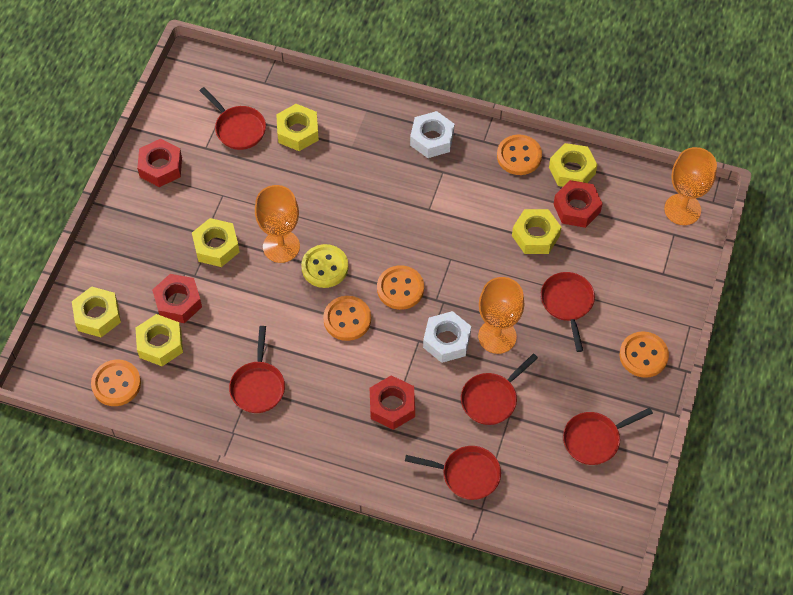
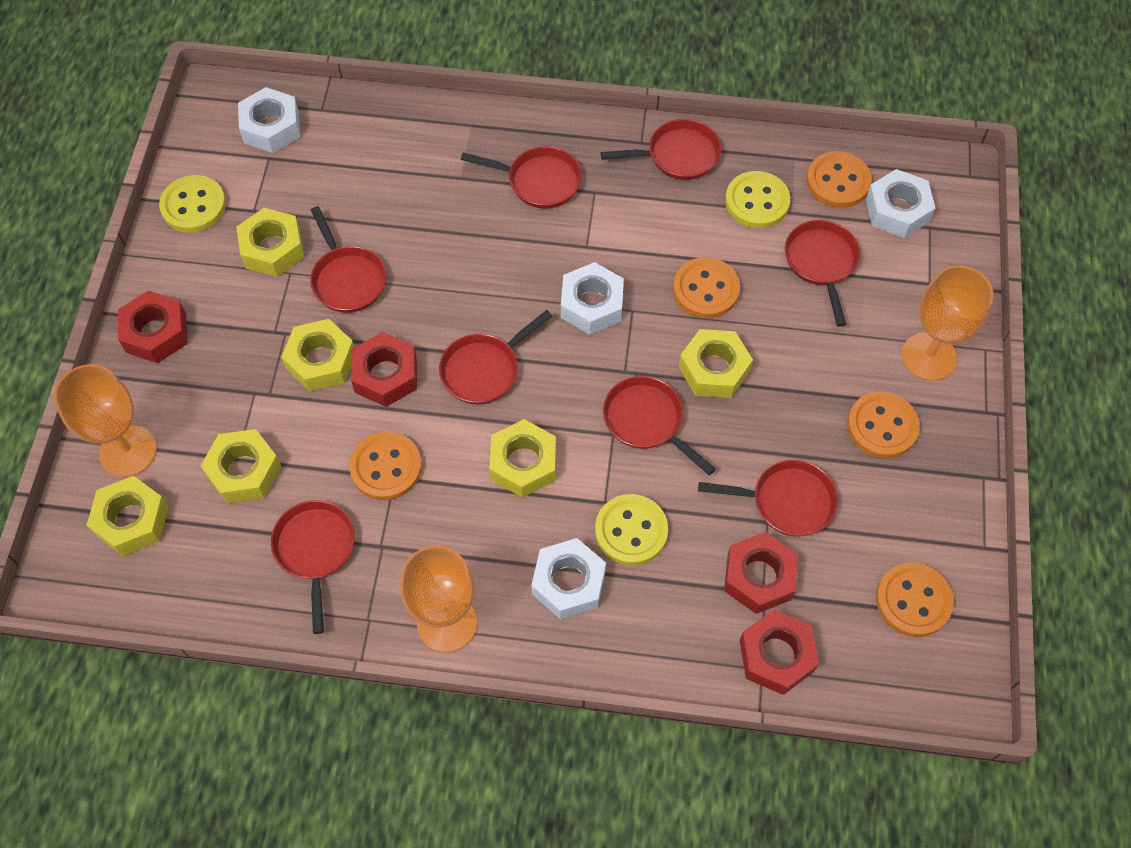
red pan: [199,87,266,150] [229,326,285,413] [405,446,501,500] [461,354,538,425] [541,272,595,352] [563,408,653,465] = 6 -> [271,500,355,634] [310,206,386,313] [439,310,552,405] [461,146,582,209] [601,119,721,180] [603,376,716,475] [698,460,838,536] [785,220,860,327] = 8
white nut: [410,111,454,158] [423,311,471,363] = 2 -> [238,87,300,153] [531,538,606,619] [561,262,624,335] [866,169,935,238] = 4
yellow button: [301,244,348,288] = 1 -> [159,175,226,233] [595,494,668,565] [725,171,790,228] = 3

